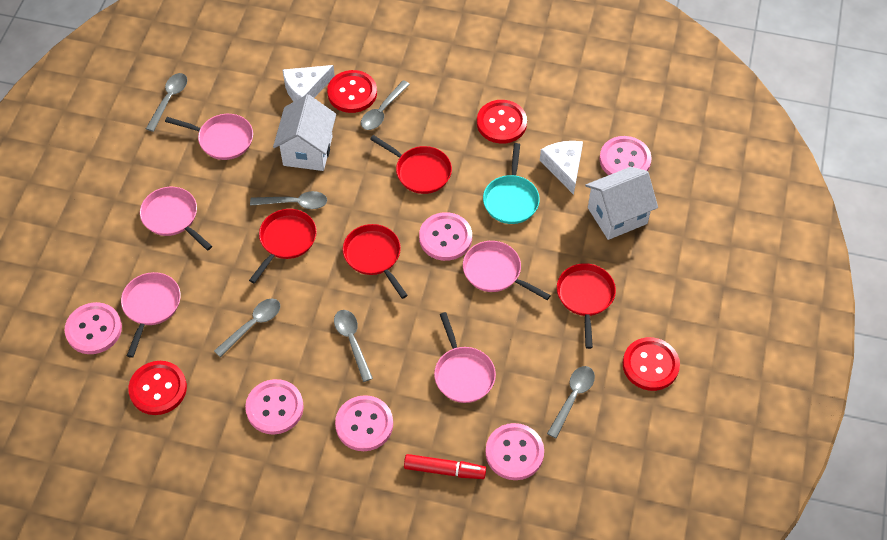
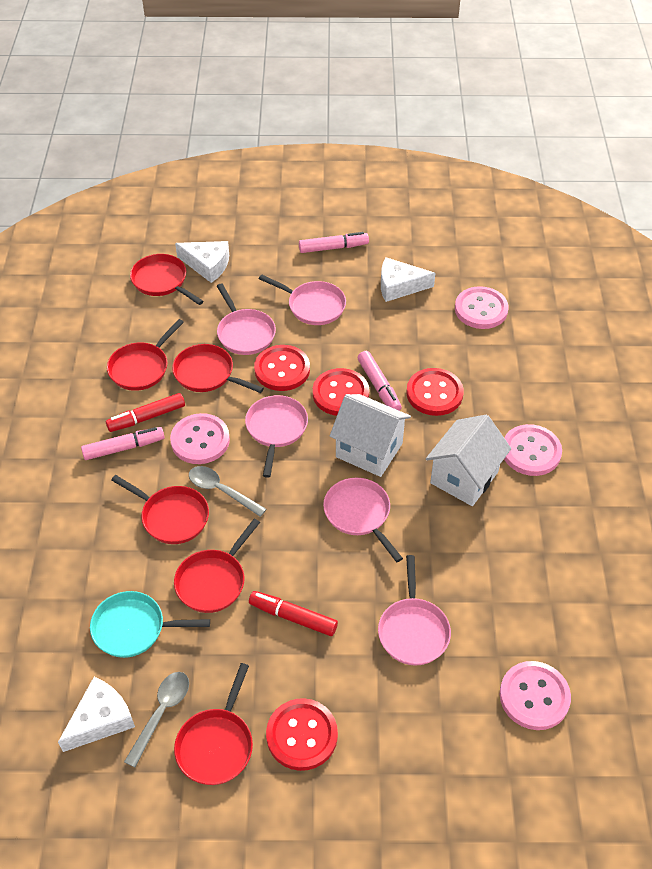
grey spoon: [146,73,187,132] [214,299,280,357] [250,191,327,209] [334,310,373,382] [361,80,410,130] [547,366,595,438] = 6 -> [124,672,189,767] [189,466,266,517] = 2
pink button: [65,302,122,354] [245,379,304,435] [335,395,393,451] [419,212,472,261] [485,423,544,480] [599,136,652,175] = 6 -> [170,413,230,464] [455,286,509,329] [500,661,571,730] [504,424,562,476] = 4
pink marker: none = 0 -> [81,427,165,460] [299,232,369,253] [358,351,402,411] = 3
red marker: [404,454,486,479] = 1 -> [106,393,185,432] [249,591,338,636] = 2
red pan: [249,209,317,283] [343,224,408,299] [370,135,452,194] [557,263,616,349] = 4 -> [107,319,184,391] [111,475,209,544] [130,254,203,305] [172,344,264,393] [174,519,260,613] [174,663,253,785] = 6
white cheese: [282,65,335,101] [540,141,583,195] = 2 -> [58,677,135,752] [175,241,229,283] [381,257,435,302] = 3

